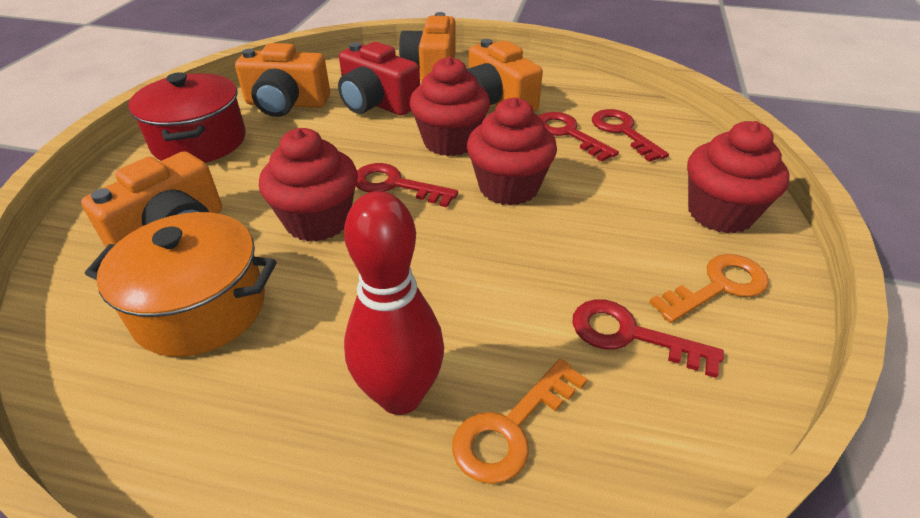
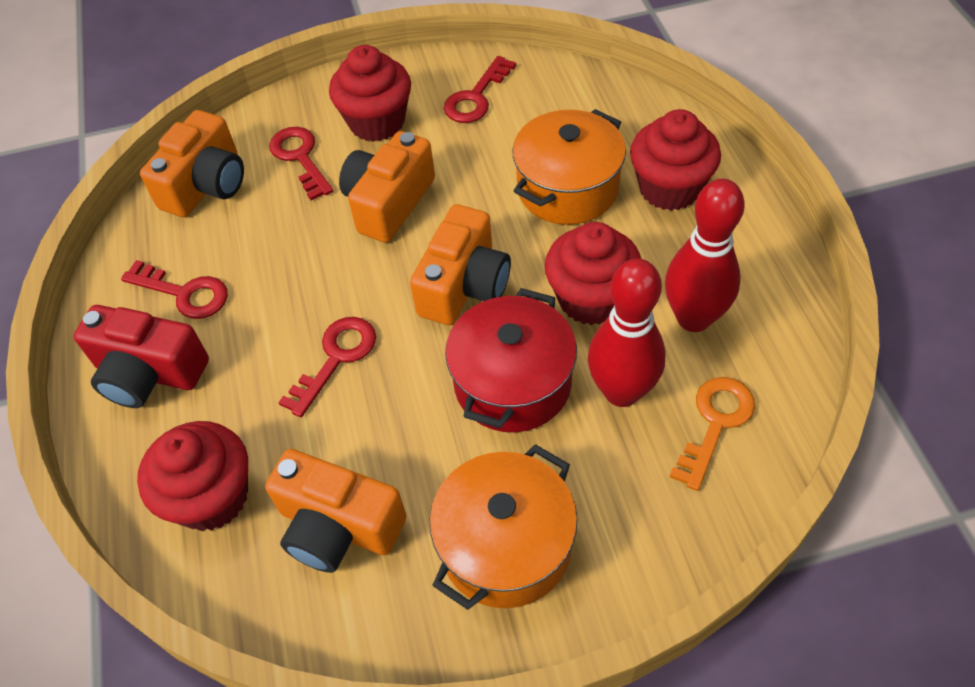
orange key: [452,359,587,484] [649,254,769,323] = 2 -> [670,377,755,491] = 1
orange pot: [85,212,276,357] = 1 -> [429,444,578,610] [512,109,626,225] = 2
red bowling pin: [344,191,444,415] = 1 -> [588,258,666,407] [665,179,745,332] = 2

